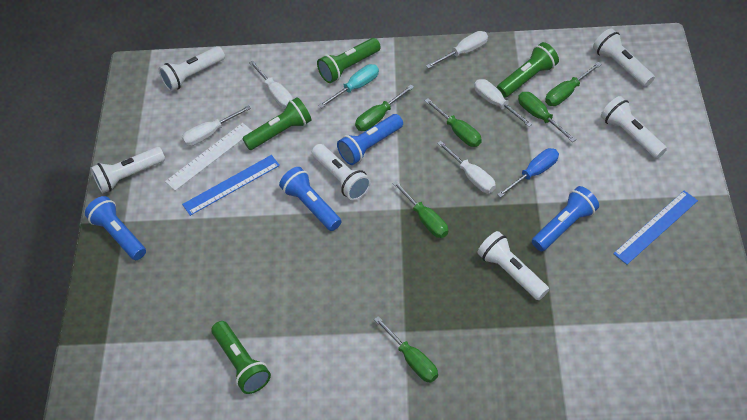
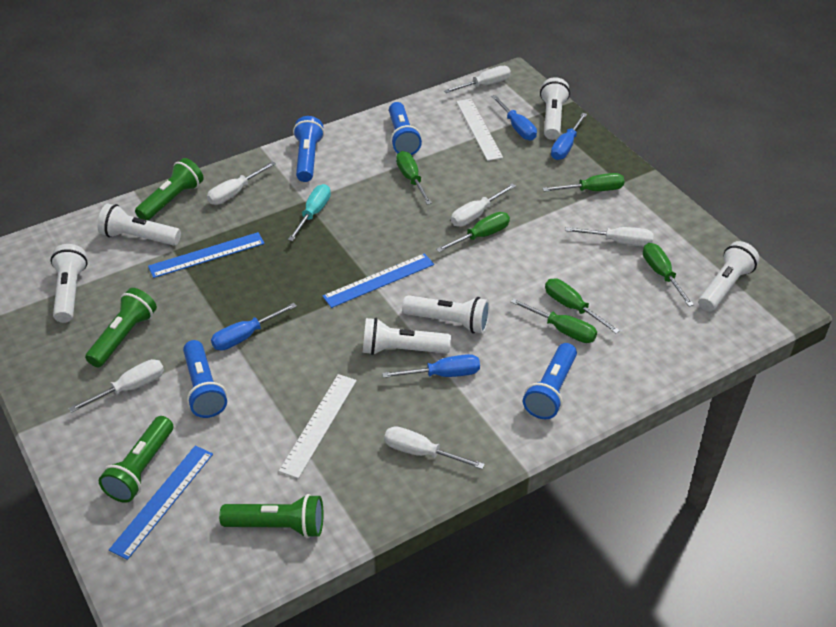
blue ruler: [182,155,280,216] [613,191,698,264] = 2 -> [109,446,213,560] [148,232,265,278] [322,253,434,308] = 3
blue screwdriver: [497,148,559,198] = 1 -> [211,303,297,351] [382,354,480,378] [491,95,537,140] [551,113,587,160] = 4
white ruler: [165,123,252,191] = 1 -> [279,374,357,479] [456,99,503,161] = 2
white screwdriver: [182,105,251,146] [249,61,293,108] [426,31,488,69] [437,141,496,193] [474,79,532,127] = 5 -> [69,359,164,413] [207,161,276,205] [384,426,485,469] [444,66,511,93] [451,184,516,227] [565,227,654,246] = 6

